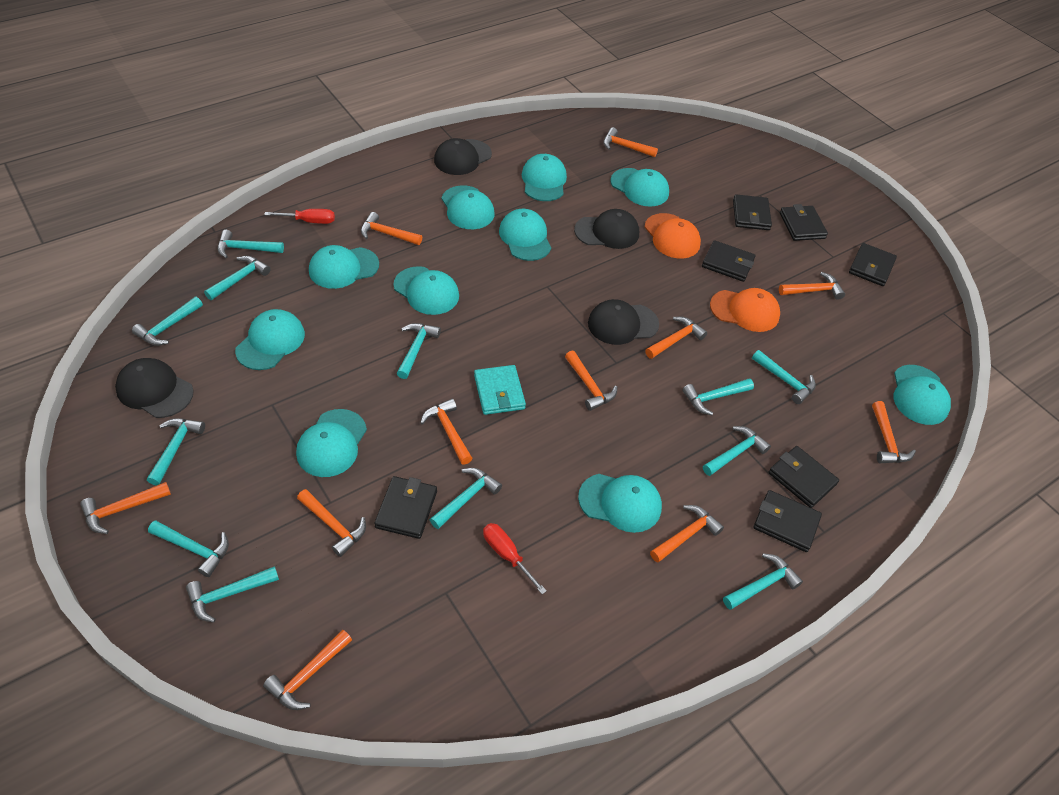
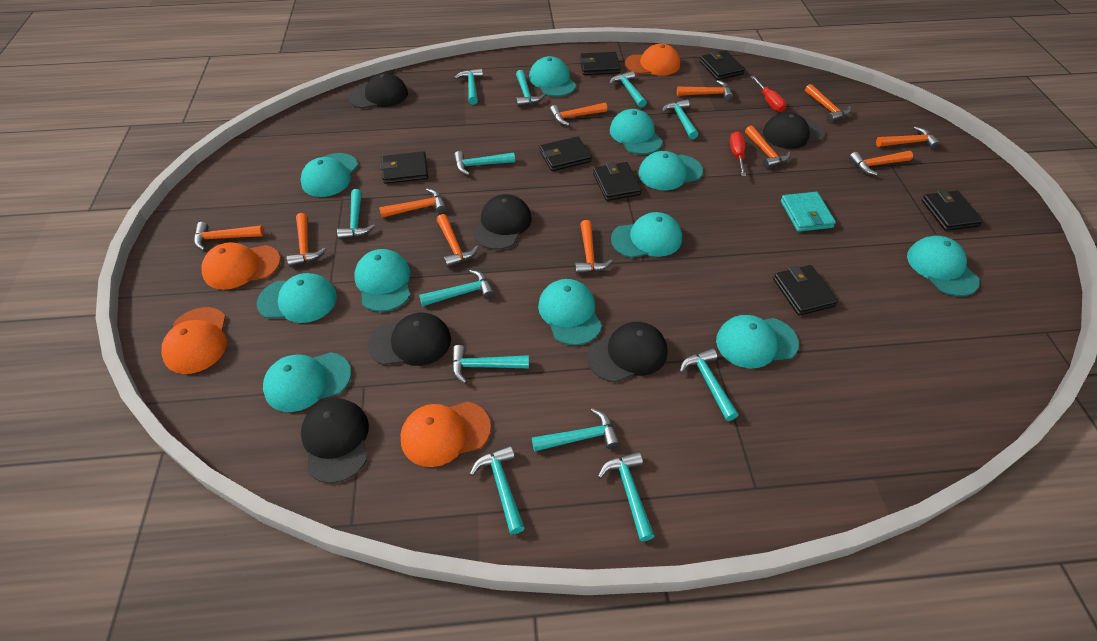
black cap: [115,358,194,418] [434,138,492,175] [574,209,639,249] [588,299,659,345] = 4 -> [301,398,369,483] [349,73,408,109] [368,313,451,366] [473,194,531,250] [587,322,667,382] [763,112,825,149] = 6
orange cap: [644,213,701,258] [710,288,780,332] = 2 -> [161,307,227,374] [201,242,281,290] [400,402,491,467] [625,43,680,76] = 4
turquoise cap: [235,309,305,370] [296,409,367,477] [309,245,379,289] [393,266,459,315] [441,185,494,229] [499,209,551,261] [522,154,567,201] [578,474,662,533] [610,168,669,207] [894,365,951,425] = 10 -> [257,273,337,323] [263,352,351,412] [300,153,358,197] [354,249,410,312] [529,56,576,97] [538,279,602,345] [610,109,662,154] [611,212,682,258] [638,151,703,190] [716,315,799,368] [907,236,980,296] = 11

